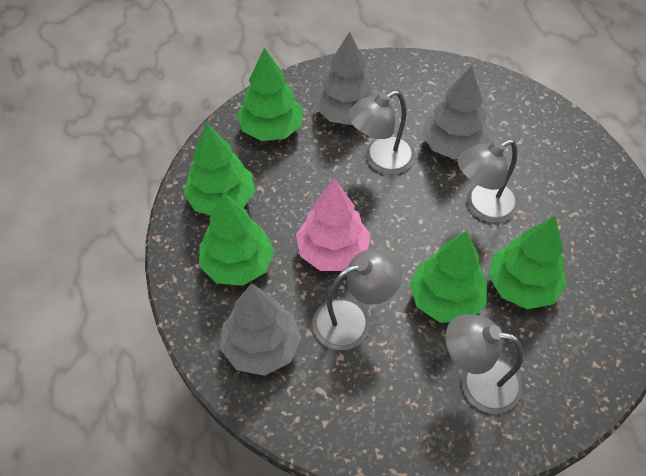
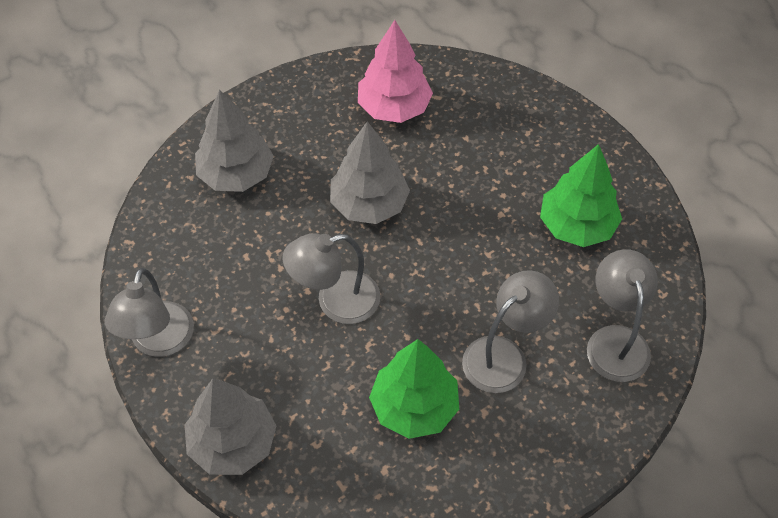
green tree: [183,123,255,215] [199,193,274,286] [237,47,303,141] [410,231,487,323] [488,216,567,309] = 5 -> [369,339,459,439] [540,144,622,247] = 2

